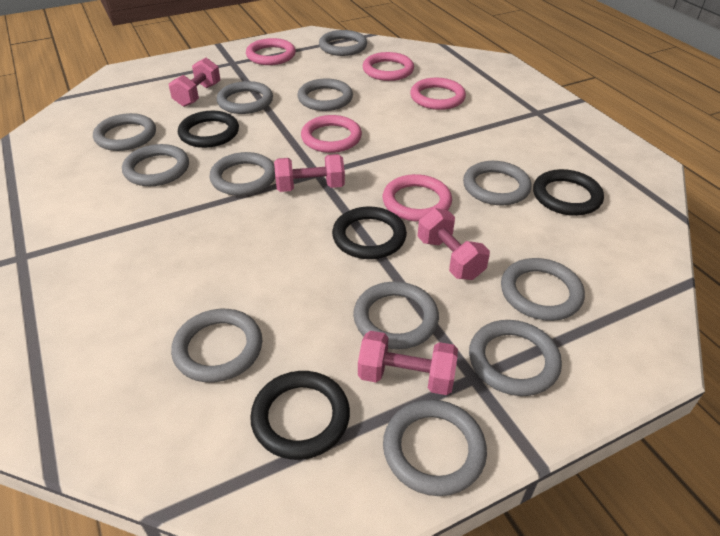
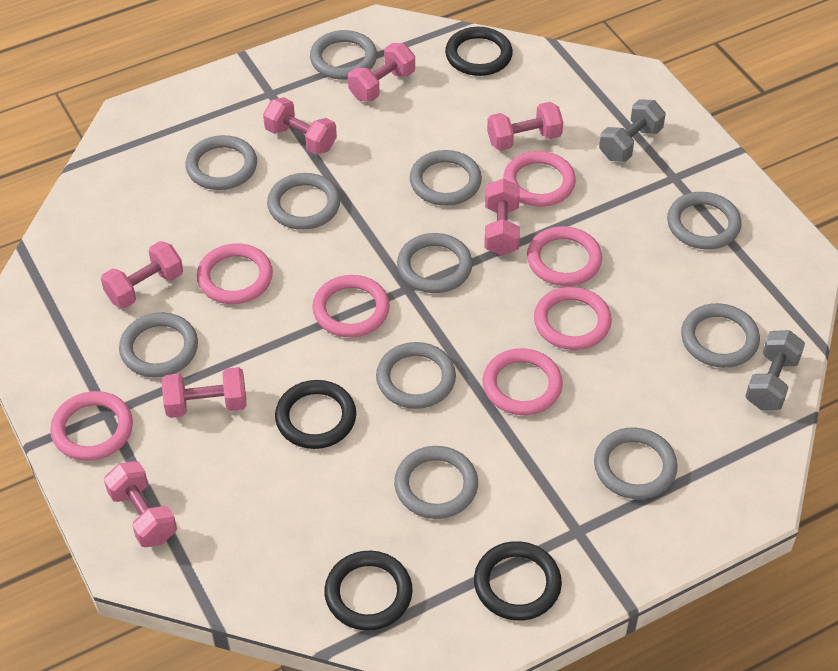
grey dumbbell: none = 0 -> [599,99,666,162] [745,330,805,410] = 2
grey ring: [93,113,156,151] [122,144,189,186] [171,309,262,382] [209,152,275,196] [217,81,273,114] [297,78,353,111] [319,30,367,56] [353,282,439,349] [383,399,487,496] [463,161,532,206] [469,320,562,396] [501,258,585,321] = 12 -> [119,313,198,377] [185,135,257,190] [267,173,340,230] [310,30,377,80] [376,342,456,409] [394,446,478,519] [397,233,473,293] [410,150,482,206] [594,427,678,499] [667,192,742,250] [681,303,760,368] = 11
pink dumbbell: [169,58,220,107] [274,154,345,192] [358,331,458,395] [417,208,490,280] = 4 -> [101,241,183,309] [104,461,177,547] [162,367,247,418] [263,97,337,155] [348,43,415,102] [484,179,520,256] [487,102,563,151] = 7
pink ring: [246,38,296,65] [301,115,362,153] [363,52,414,81] [383,174,452,222] [410,78,466,110] = 5 -> [50,391,133,461] [197,243,273,304] [312,275,390,337] [483,348,563,415] [503,151,576,207] [527,226,602,286] [534,287,612,350] = 7

